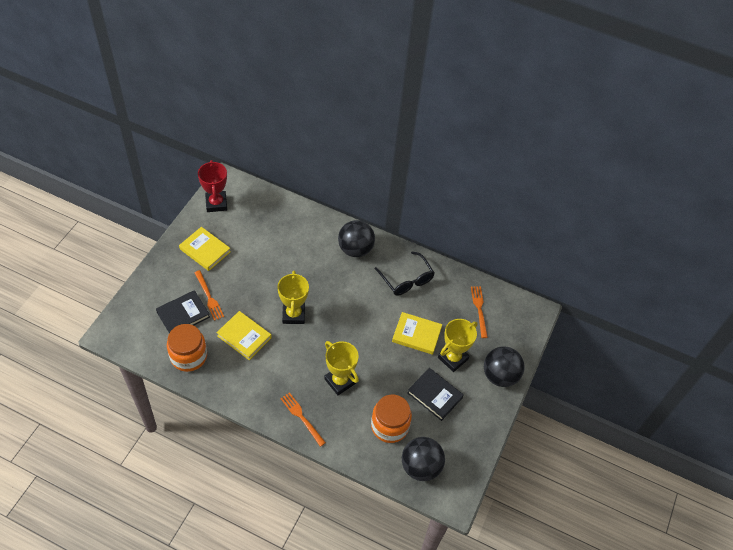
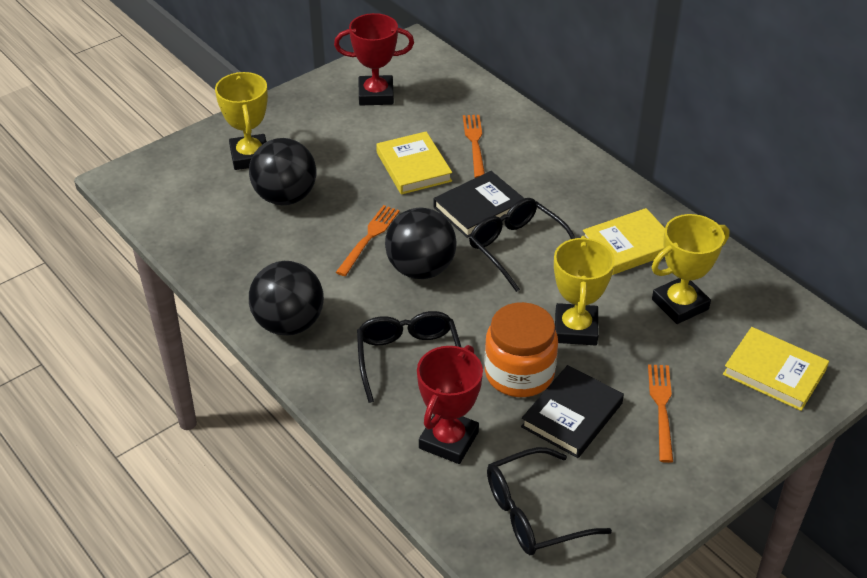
black glasses: [375,251,435,296] = 1 -> [357,311,461,403] [469,198,575,292] [487,447,612,555] = 3
orange jar: [167,324,207,372] [371,394,412,443] = 2 -> [485,302,558,397] = 1
red trophy: [198,160,227,212] = 1 -> [334,13,414,106] [417,345,483,464] = 2

